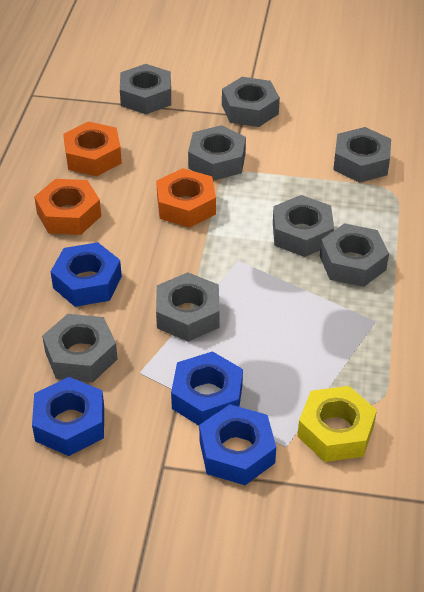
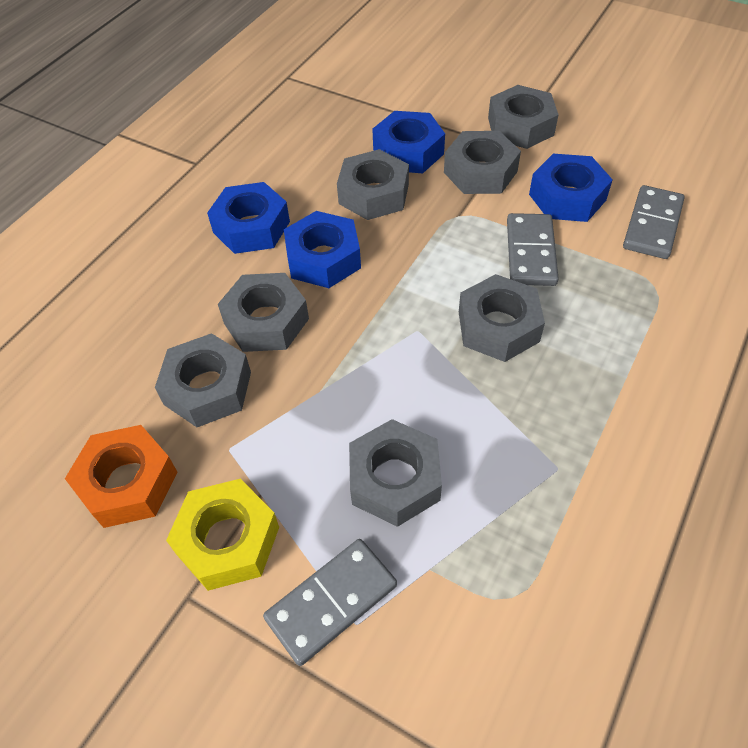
grey domino: none = 0 -> [263,539,397,666] [507,213,559,286] [623,185,685,259] = 3
grey nut: [42,314,118,382] [120,64,171,114] [156,272,220,342] [188,125,246,181] [222,77,280,127] [273,195,334,257] [320,223,389,287] [333,127,391,183] = 8 -> [155,333,251,427] [218,273,309,352] [337,149,409,220] [349,419,442,527] [444,131,521,194] [459,274,545,362] [488,85,559,149] = 7
orange nut: [34,179,101,235] [63,121,122,176] [156,168,216,228] = 3 -> [65,425,178,528] = 1

